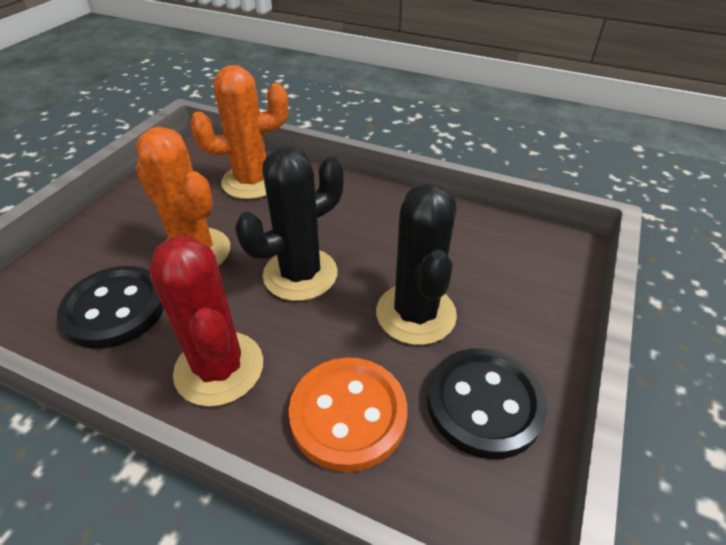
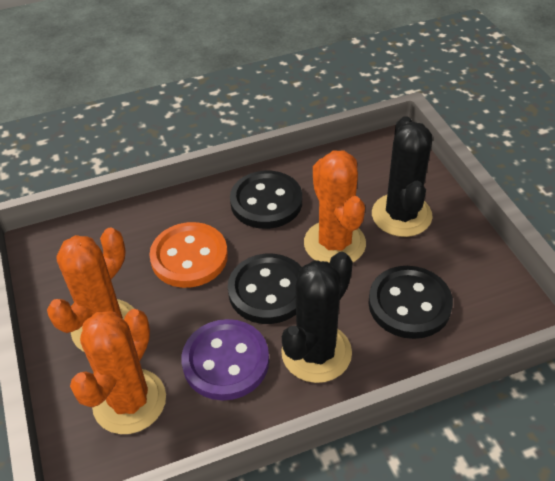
black button: [57,266,164,349] [427,348,547,459] = 2 -> [228,254,301,324] [230,171,302,229] [368,266,453,339] = 3
orange cactus: [136,127,230,266] [190,65,288,199] = 2 -> [47,228,134,352] [70,309,166,434] [304,150,366,263] = 3
purple button: none = 0 -> [181,319,269,401] = 1
red cactus: [149,236,263,407] = 1 -> none = 0

